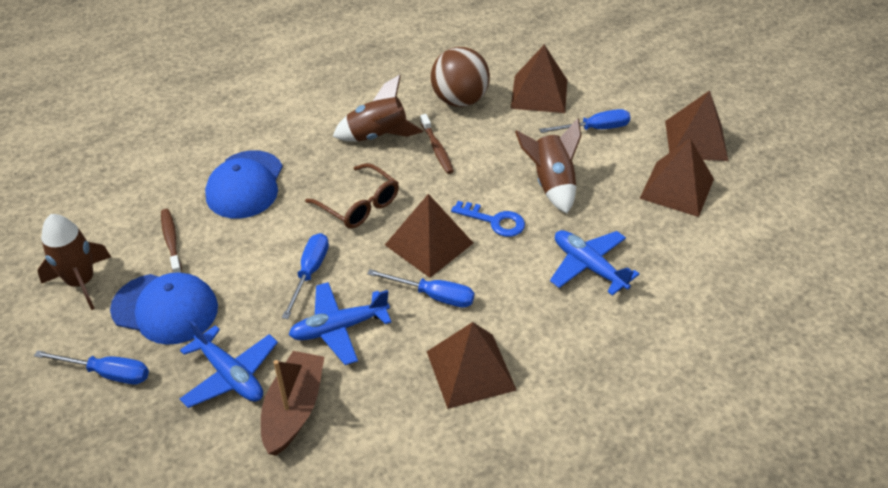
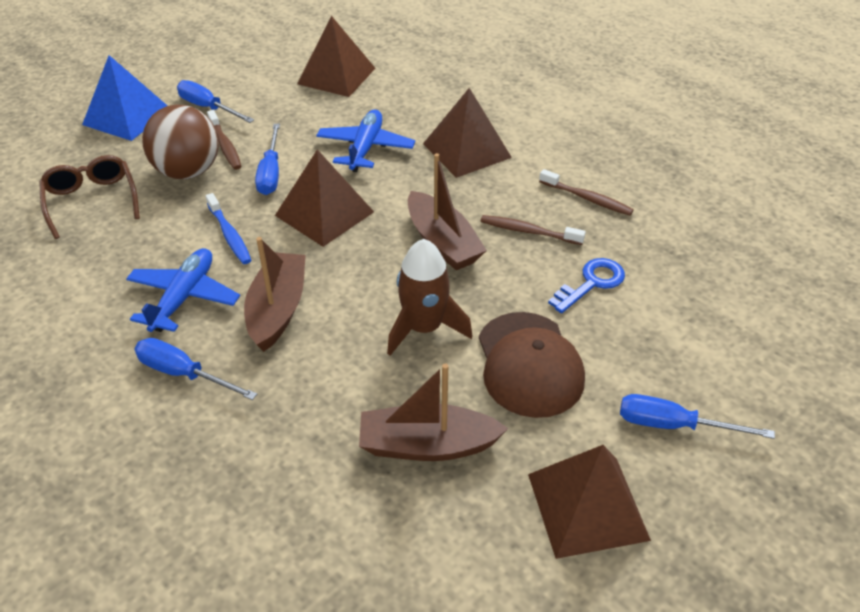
blue cap: [110,272,218,345] [205,150,283,219] = 2 -> none = 0
blue plane: [180,321,278,408] [289,282,392,365] [550,230,639,296] = 3 -> [126,248,240,332] [316,110,415,172] = 2
blue pyramid: none = 0 -> [82,55,167,141] = 1
blue toothbrush: none = 0 -> [206,193,251,264] = 1
brown boat: [261,351,324,455] = 1 -> [244,237,306,352] [359,364,509,461] [408,153,487,270] = 3
brown cap: none = 0 -> [479,312,585,418] = 1
brown pyramid: [385,194,473,278] [427,322,516,409] [511,44,567,113] [640,138,714,217] [665,90,728,161] = 5 -> [275,149,374,247] [297,16,375,97] [423,88,512,178] [528,445,651,559] = 4
brown rocket: [37,214,111,310] [333,75,423,142] [515,118,581,214] = 3 -> [387,239,472,355] = 1
brown toothbrush: [161,209,182,273] [420,114,454,174] = 2 -> [207,110,242,170] [481,215,586,245] [539,169,634,216] = 3

